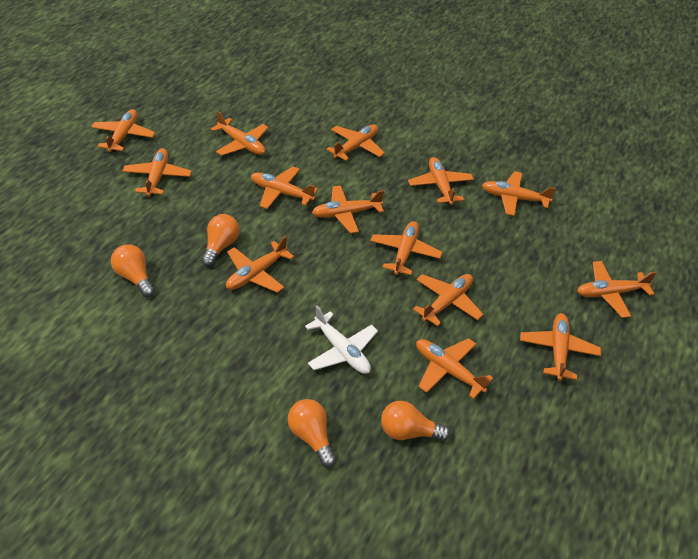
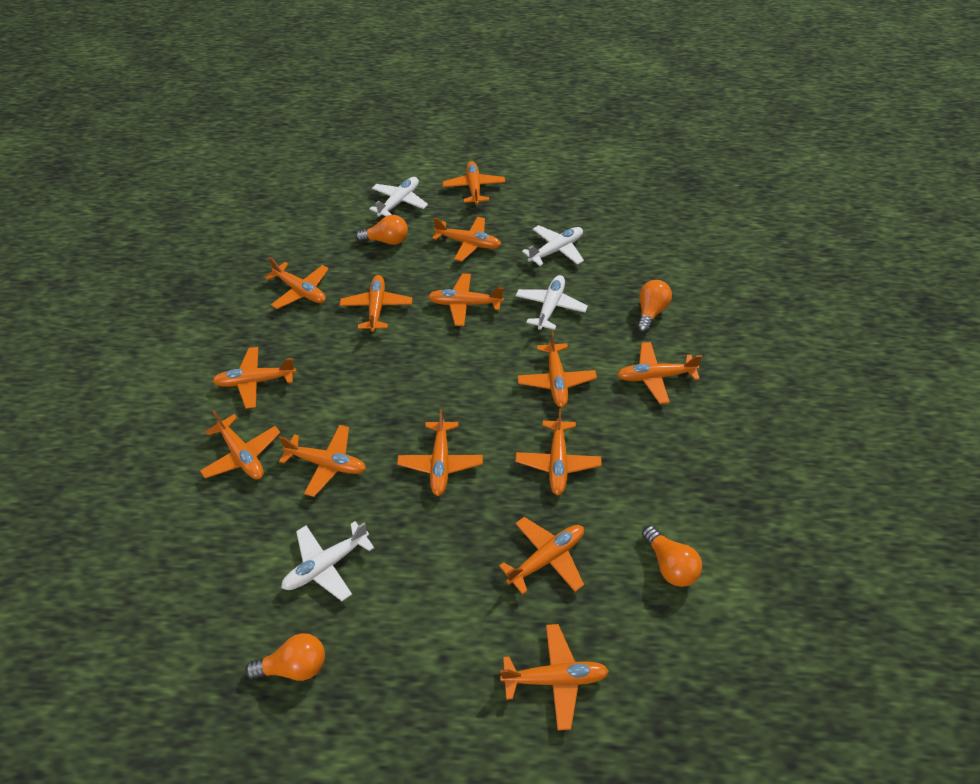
white plane: [305,306,378,374] = 1 -> [281,521,374,601] [369,177,428,217] [516,275,588,330] [522,225,584,266] = 4

